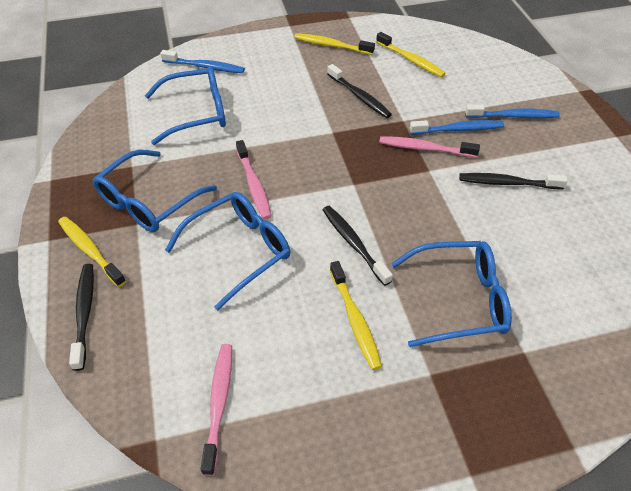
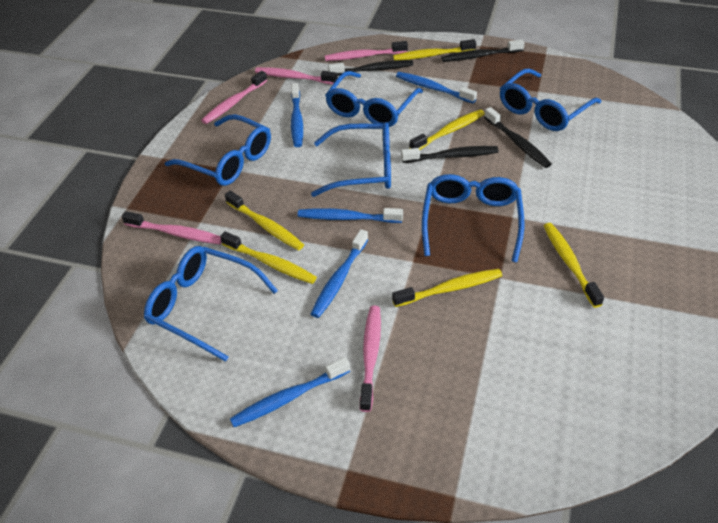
blue glasses: [93,149,217,232] [145,67,226,145] [165,192,290,310] [391,241,512,347] = 4 -> [144,246,278,362] [165,114,271,186] [311,122,391,197] [325,71,423,127] [422,174,524,262] [500,68,601,131] = 6
blue toothbrush: [160,50,245,73] [410,120,504,135] [465,104,560,118] = 3 -> [230,357,350,427] [291,83,303,147] [298,208,403,223] [311,229,368,318] [396,72,477,103] = 5
pink toothbrush: [201,344,232,476] [236,140,271,219] [379,136,480,158] = 3 -> [122,211,222,244] [201,71,267,124] [255,67,338,84] [325,41,408,61] [360,306,381,412] = 5
yellow toothbrush: [58,216,126,287] [294,33,375,55] [330,261,382,370] [376,32,446,77] = 4 -> [220,231,317,284] [225,191,304,251] [392,269,502,307] [393,39,476,60] [409,109,485,150] [544,223,604,308] = 6

